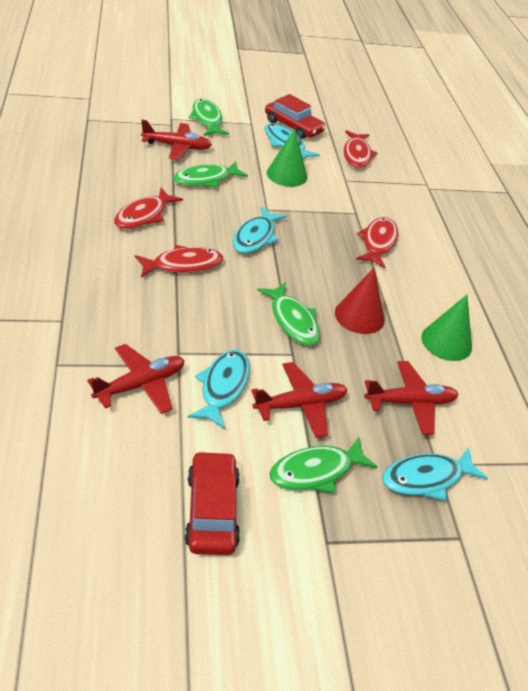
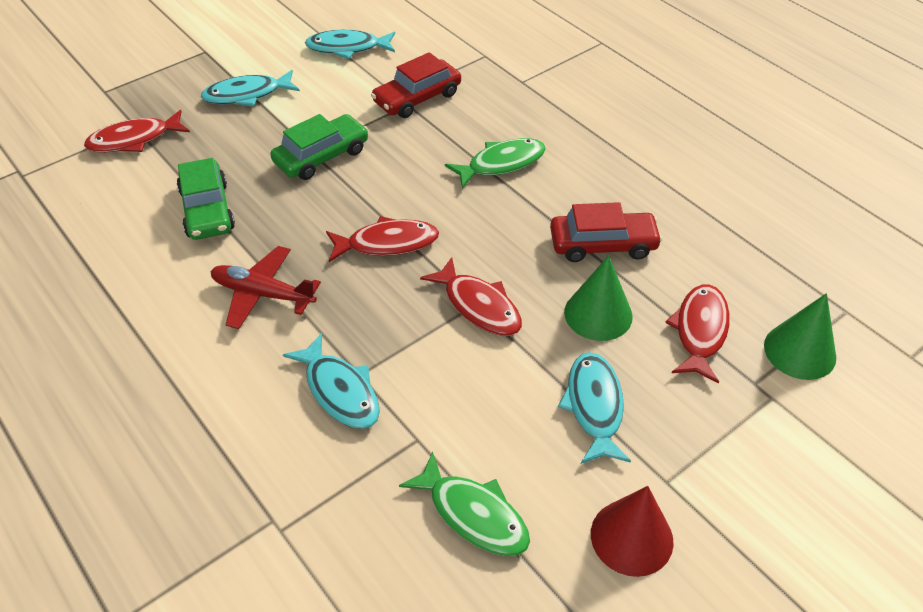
green car: none = 0 -> [177,158,235,240] [270,114,368,180] = 2
green fish: [173,161,248,188] [189,98,229,136] [257,282,320,346] [269,437,378,493] = 4 -> [399,451,530,556] [445,138,546,189] = 2
red plane: [87,344,185,414] [141,120,212,160] [251,362,348,438] [364,361,459,435] = 4 -> [210,246,321,329] = 1

